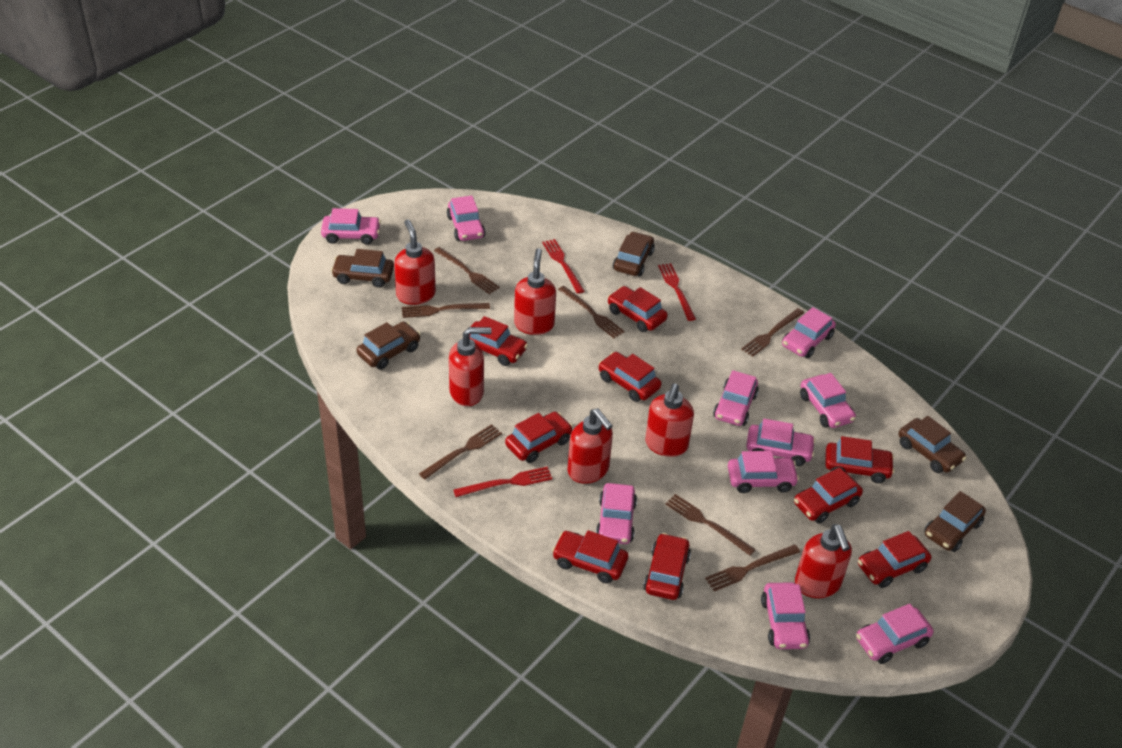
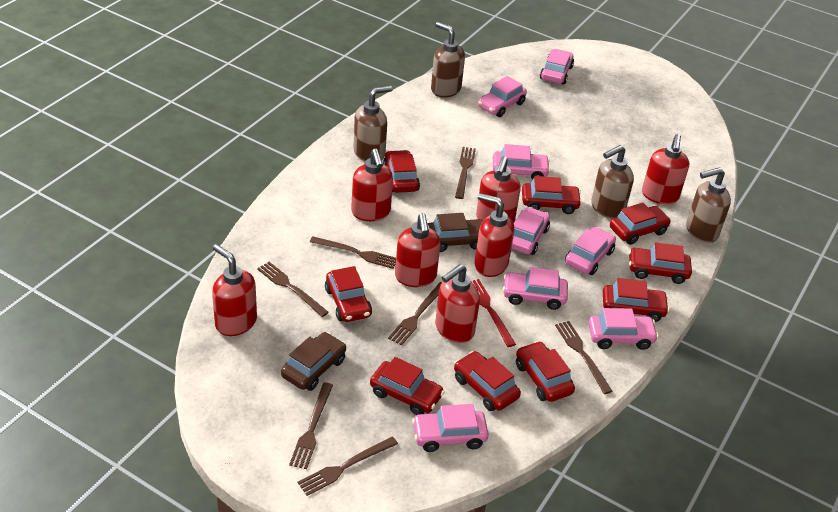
brown car: [331,249,394,288] [357,322,421,369] [613,231,655,276] [898,416,966,473] [924,491,986,552] = 5 -> [281,332,346,391] [427,213,483,252] = 2
brown soap dispenser: none = 0 -> [354,86,393,162] [431,22,465,98] [591,145,634,219] [686,167,731,243] = 4
pink car: [321,208,381,245] [447,196,486,241] [596,483,637,544] [713,370,759,426] [728,451,799,493] [746,419,816,466] [761,582,810,649] [782,307,836,358] [800,373,856,428] [856,604,934,664] = 10 -> [412,404,489,452] [478,76,527,117] [493,144,550,180] [503,267,568,310] [511,207,550,255] [540,49,574,85] [565,227,616,275] [588,308,658,350] = 8
red fork: [453,466,552,497] [542,239,584,294] [658,263,696,321] = 3 -> [471,279,516,347] = 1
red soap dispenser: [394,219,436,305] [449,327,492,406] [514,248,556,335] [568,408,613,484] [645,383,694,457] [795,524,852,598] = 6 -> [212,244,257,336] [351,149,393,221] [395,213,440,287] [435,264,480,343] [475,193,514,277] [476,156,521,223] [642,134,689,204] = 7

